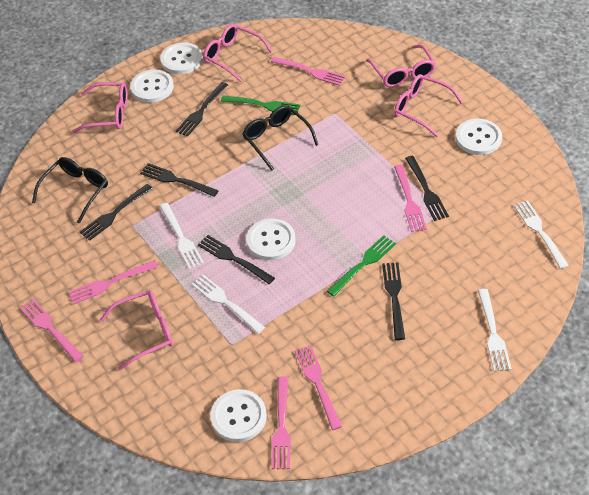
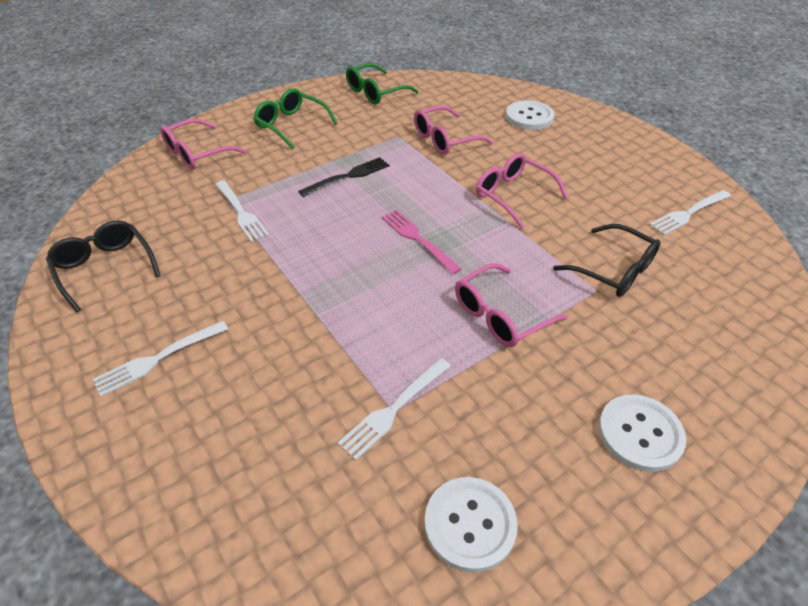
black fork: [80,184,153,241] [140,163,219,197] [176,82,228,137] [198,235,275,284] [382,263,405,340] [405,156,449,221] = 6 -> [298,157,389,197] = 1
green fork: [221,96,300,115] [327,235,396,297] = 2 -> none = 0
green glasses: none = 0 -> [253,88,337,149] [346,63,419,104] = 2
pink fork: [20,299,84,362] [69,260,158,304] [271,57,345,86] [271,377,291,469] [295,345,342,430] [394,165,427,232] = 6 -> [381,210,461,274] = 1
pink glasses: [72,82,128,133] [100,290,173,370] [203,24,273,82] [366,45,436,88] [394,74,463,137] = 5 -> [160,119,246,169] [414,105,493,154] [455,263,568,347] [476,153,568,229] = 4
white button: [130,70,174,103] [160,42,203,74] [211,389,267,442] [246,219,296,260] [456,119,502,155] = 5 -> [424,477,518,572] [506,101,554,130] [598,394,686,472] = 3

